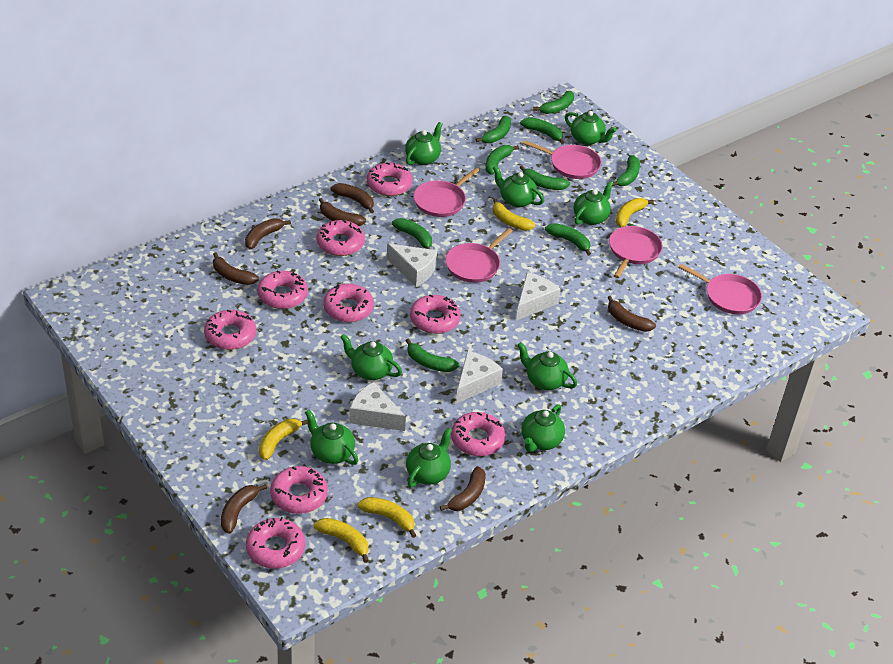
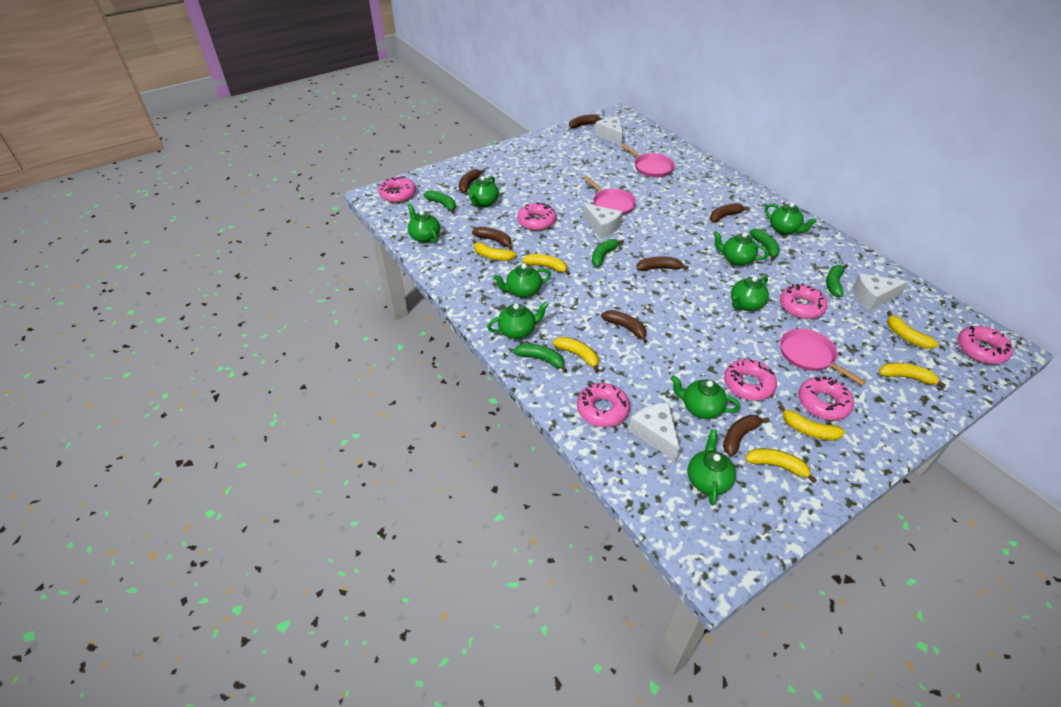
green banana: [392,218,432,249] [405,338,459,372] [476,116,511,143] [485,145,519,175] [519,165,570,190] [520,117,564,144] [534,91,574,114] [545,223,591,256] [612,155,640,186] = 9 -> [424,190,456,214] [513,344,567,373] [592,239,624,267] [749,229,780,261] [826,264,848,297] = 5
pink donut: [204,310,256,350] [246,517,305,569] [257,270,308,309] [270,466,328,514] [317,220,365,256] [323,284,374,322] [367,162,413,196] [410,294,461,334] [451,412,506,456] = 9 -> [378,176,416,203] [517,202,556,230] [577,383,630,427] [724,359,777,401] [780,283,828,319] [798,376,854,420] [957,326,1013,364] = 7
pink pan: [413,168,480,217] [445,228,512,283] [523,140,601,179] [609,226,663,278] [678,264,762,314] = 5 -> [584,176,636,215] [620,144,675,177] [780,329,866,385] = 3
yellow banana: [259,419,308,460] [314,518,369,563] [357,497,417,538] [493,198,535,231] [616,198,654,227] = 5 -> [472,239,516,261] [522,254,570,275] [553,337,599,372] [745,448,817,483] [778,405,845,440] [879,363,946,388] [887,311,938,349] = 7

